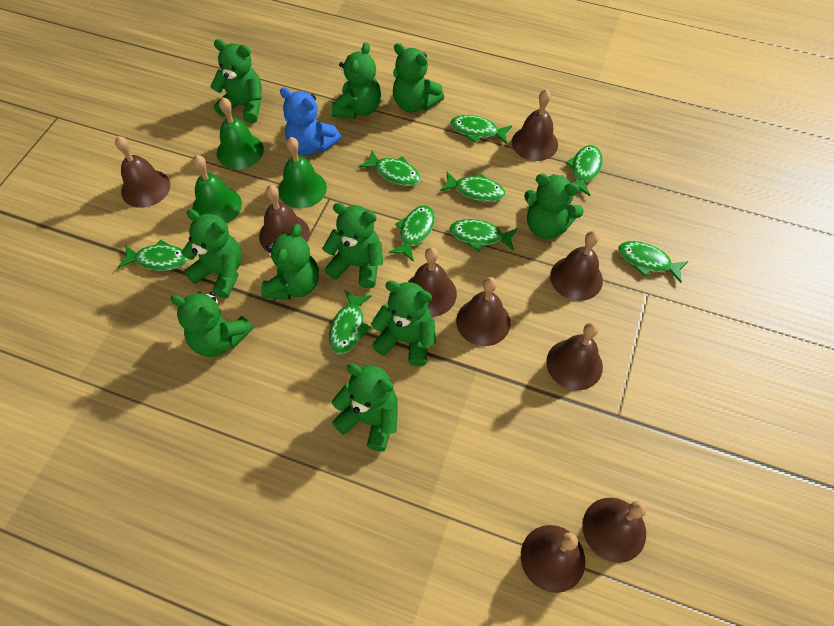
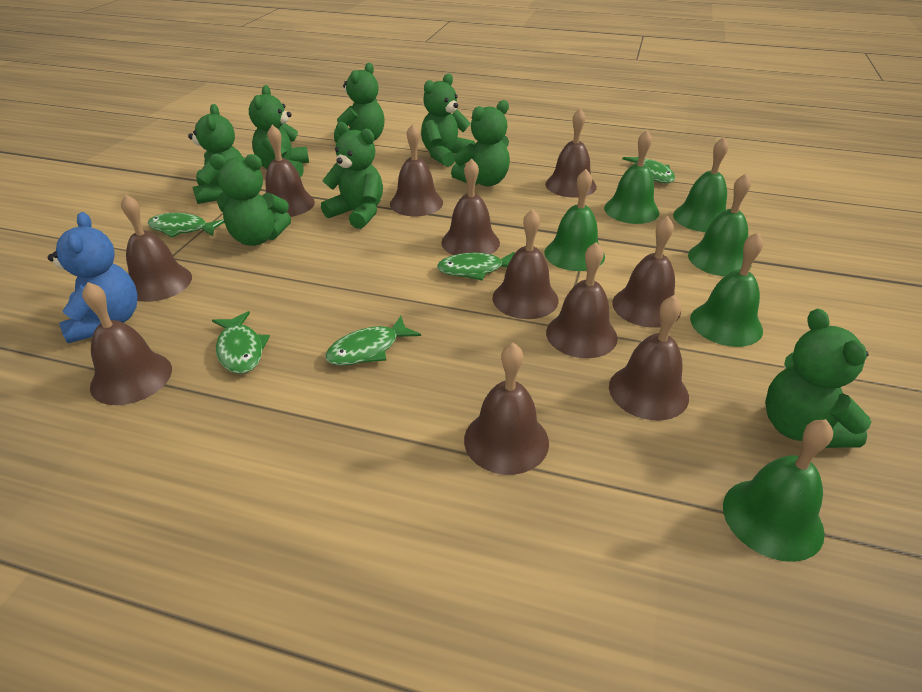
brown bell: [115,136,170,208] [259,185,310,252] [408,247,457,317] [456,277,511,346] [512,89,558,161] [521,525,585,593] [546,322,603,390] [550,231,603,301] [583,498,647,563] = 9 -> [82,282,172,405] [121,194,192,302] [265,125,315,217] [390,124,443,216] [441,158,500,255] [464,342,549,475] [492,209,559,319] [545,109,597,198] [546,242,618,358] [609,295,689,420] [612,216,681,328] = 11
green bell: [192,155,242,223] [217,97,264,169] [278,137,327,208] = 3 -> [545,169,605,271] [604,130,659,224] [673,137,728,232] [688,174,751,276] [690,232,763,347] [723,419,833,562] = 6
green fish: [118,239,189,271] [329,290,372,354] [359,151,421,186] [389,206,435,262] [440,172,506,202] [450,115,512,144] [450,219,517,252] [566,145,603,196] [618,241,689,283] = 9 -> [148,213,224,238] [212,311,270,374] [325,316,421,366] [437,252,514,281] [622,156,675,183] = 5
green teddy bear: [170,291,254,357] [182,209,242,298] [210,39,262,123] [261,224,319,300] [322,203,383,288] [332,42,381,119] [332,364,398,451] [371,281,436,366] [393,43,444,113] [524,174,584,239] = 10 -> [188,104,243,204] [209,154,291,246] [249,85,309,177] [321,122,383,229] [334,63,385,143] [421,74,475,167] [451,100,510,186] [765,309,871,448] = 8

